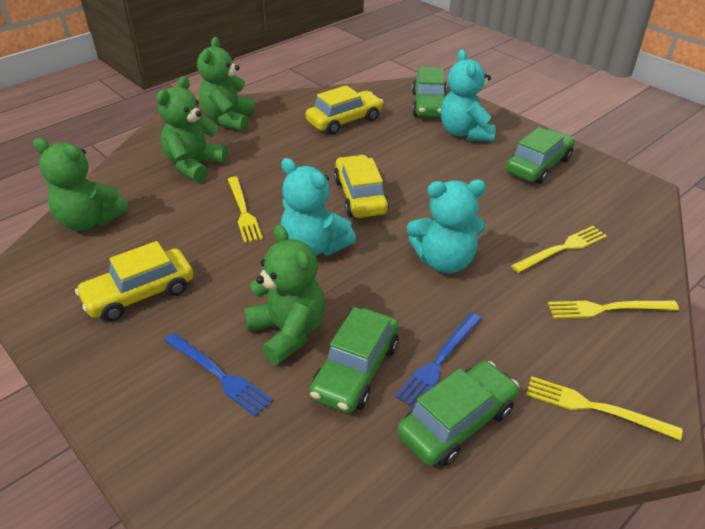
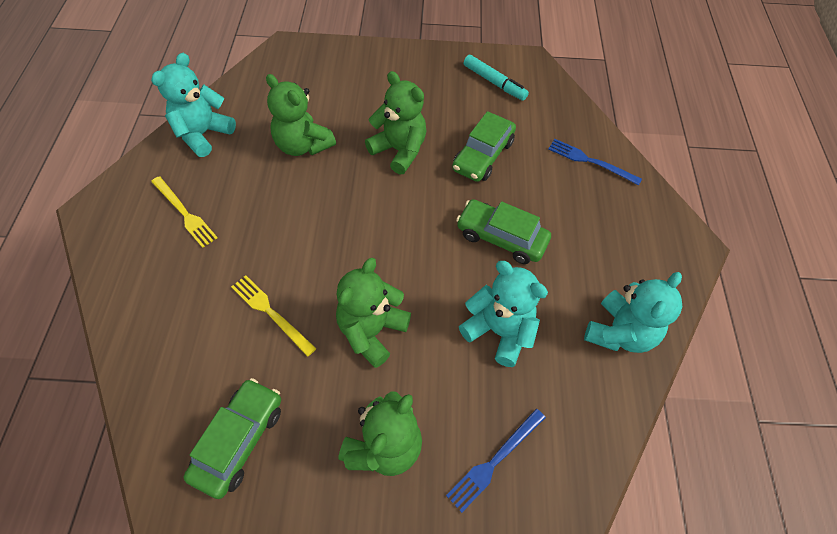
green car: [310,307,399,413] [397,361,519,466] [412,67,447,117] [506,127,575,184] = 4 -> [184,378,281,499] [452,111,516,182] [456,199,551,264] = 3
turquoise marker: none = 0 -> [464,55,529,101] = 1
yellow car: [75,241,194,321] [305,85,383,135] [334,155,389,218] = 3 -> none = 0
yellow fork: [228,176,263,243] [511,226,607,273] [526,376,682,440] [548,301,679,319] = 4 -> [151,176,218,248] [231,275,317,357] = 2

